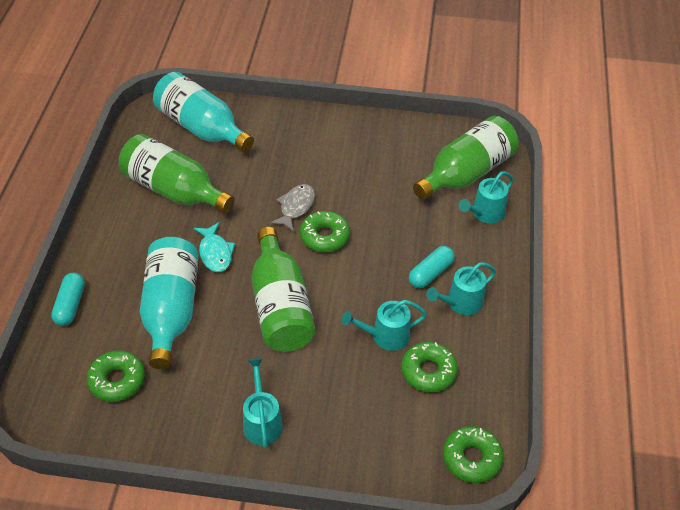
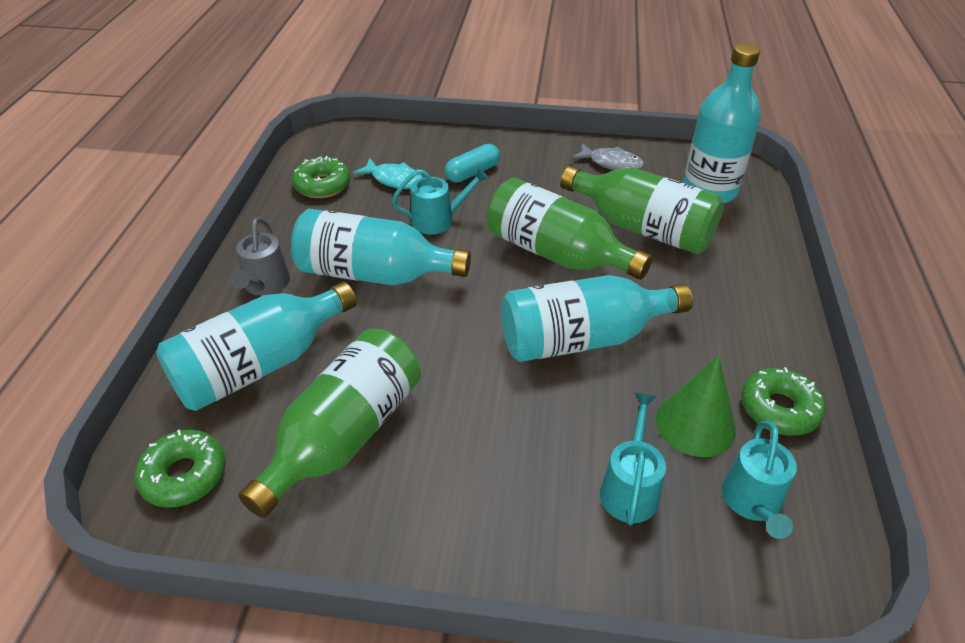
green cone: none = 0 -> [656,356,736,457] = 1
green donut: [87,350,145,402] [300,211,350,252] [401,342,458,392] [443,426,504,483] = 4 -> [135,429,226,508] [292,156,351,198] [741,367,826,436] = 3
grey watering can: none = 0 -> [231,217,290,296] = 1
turquoise bottle: [140,237,198,369] [153,72,254,152] = 2 -> [156,282,357,411] [291,209,471,285] [501,275,693,362] [683,43,761,203] = 4
turquoise capsule: [51,273,85,326] [409,246,455,288] = 2 -> [445,144,500,183] = 1
turquoise watering can: [243,358,283,448] [342,300,427,351] [426,262,496,315] [459,171,513,223] = 4 -> [392,167,489,235] [600,393,666,525] [722,421,797,539] = 3

